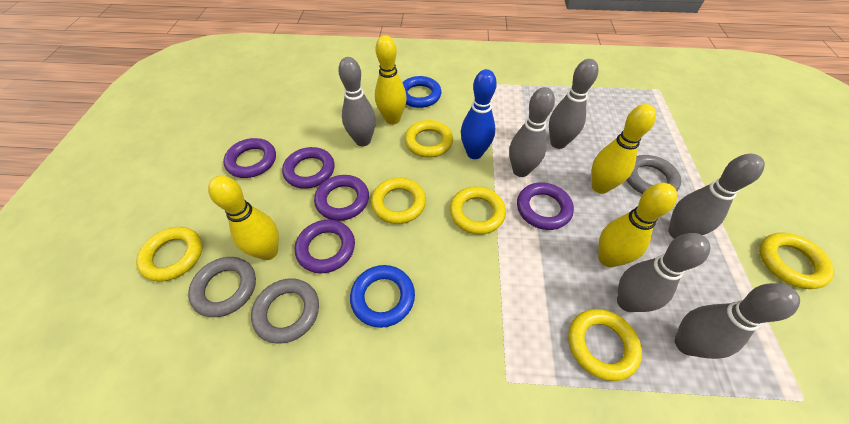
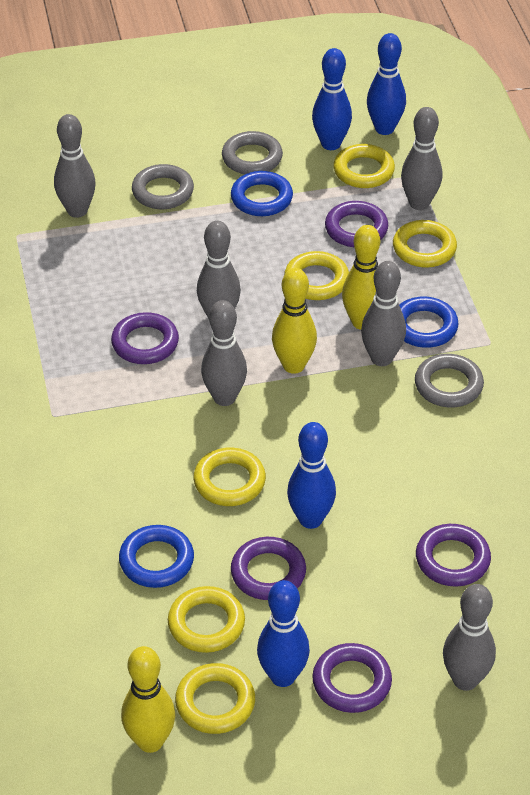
blue bowling pin: [461,69,497,159] = 1 -> [257,580,310,687] [287,422,336,529] [312,48,352,150] [367,33,406,135] = 4
blue ring: [350,265,415,328] [402,76,442,108] = 2 -> [119,525,194,588] [231,171,293,216] [399,296,459,348] = 3
yellow bowling pin: [208,176,279,260] [375,35,407,125] [591,104,656,194] [598,183,677,268] = 4 -> [121,646,175,753] [272,268,317,374] [342,225,380,330] = 3

